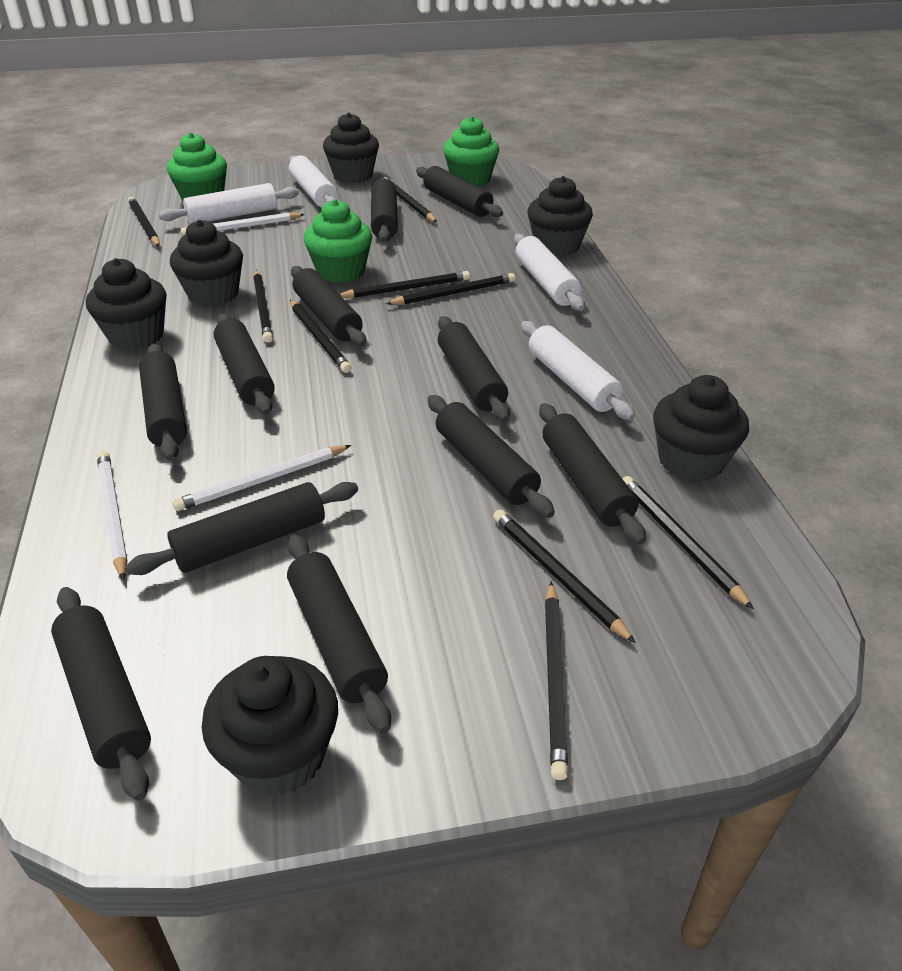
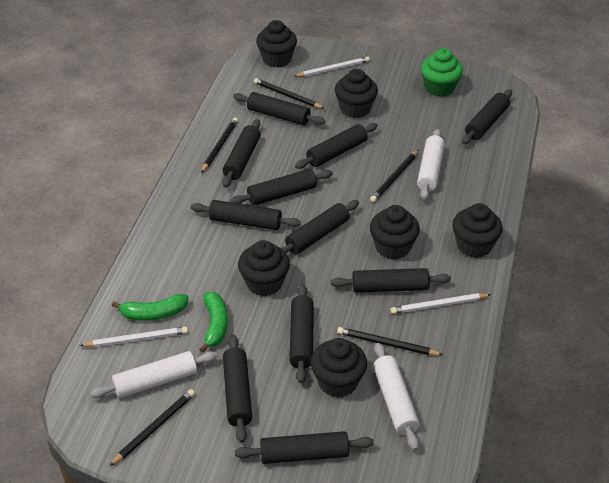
black pencil: [128,197,160,247] [253,270,273,343] [290,300,352,373] [339,271,470,298] [384,177,437,222] [386,273,515,305] [493,509,636,643] [545,582,568,780] [623,476,754,610] = 9 -> [110,389,195,466] [201,118,238,173] [254,78,325,109] [337,327,443,355] [370,150,418,202] = 5
green banana: none = 0 -> [112,294,189,321] [199,292,228,353] = 2
green cupcake: [167,132,227,201] [303,199,372,283] [443,116,499,187] = 3 -> [421,48,463,97] = 1
white rolling pin: [159,183,299,224] [289,156,338,208] [514,234,585,311] [521,321,635,420] = 4 -> [90,351,217,398] [373,343,420,451] [417,129,445,200] = 3

